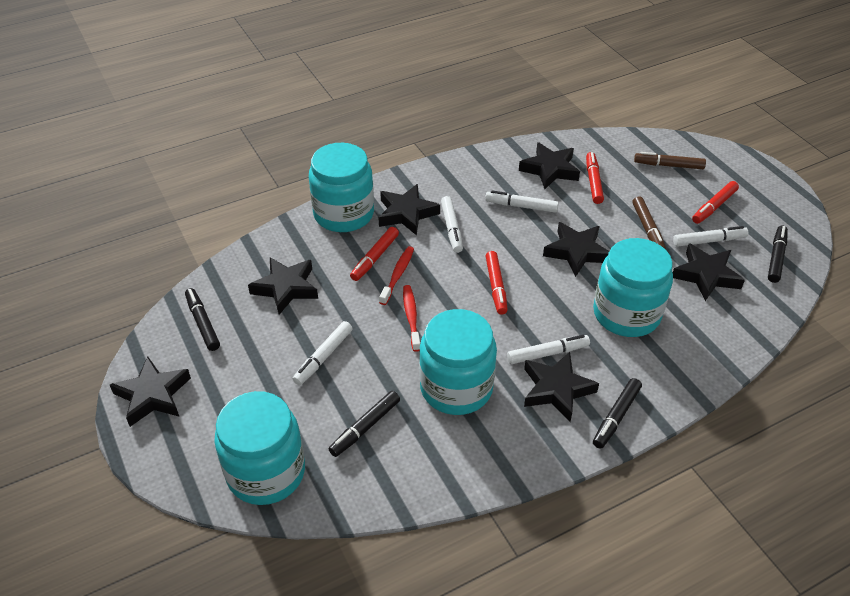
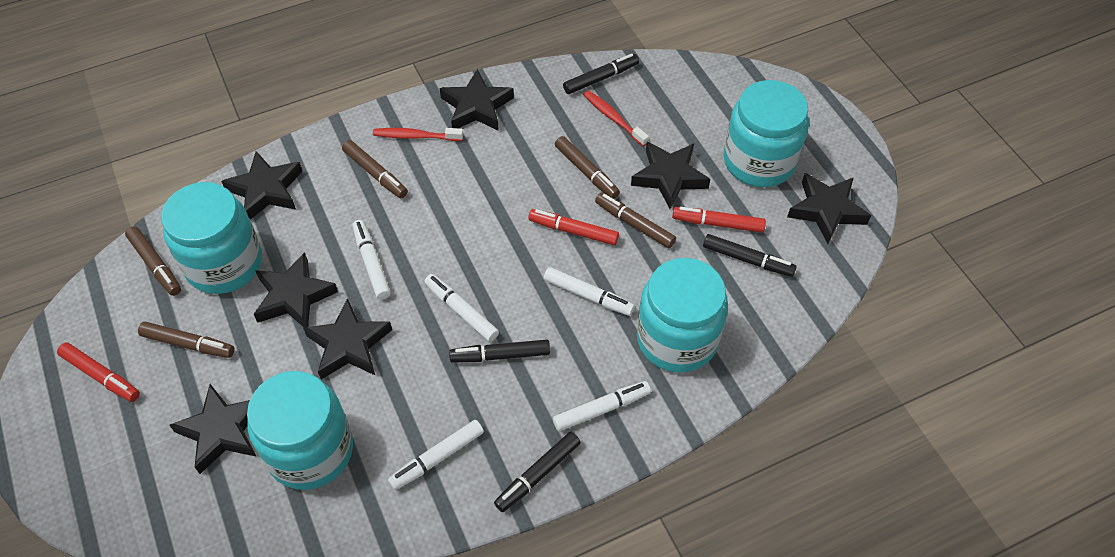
brown marker: [632,196,666,249] [634,152,706,169] = 2 -> [125,226,181,296] [138,322,234,358] [342,140,408,198] [555,136,620,199] [595,193,676,248] = 5
red marker: [350,227,399,281] [486,251,508,315] [586,152,604,204] [692,181,739,224] = 4 -> [57,343,140,402] [528,209,619,245] [672,207,766,233] = 3

